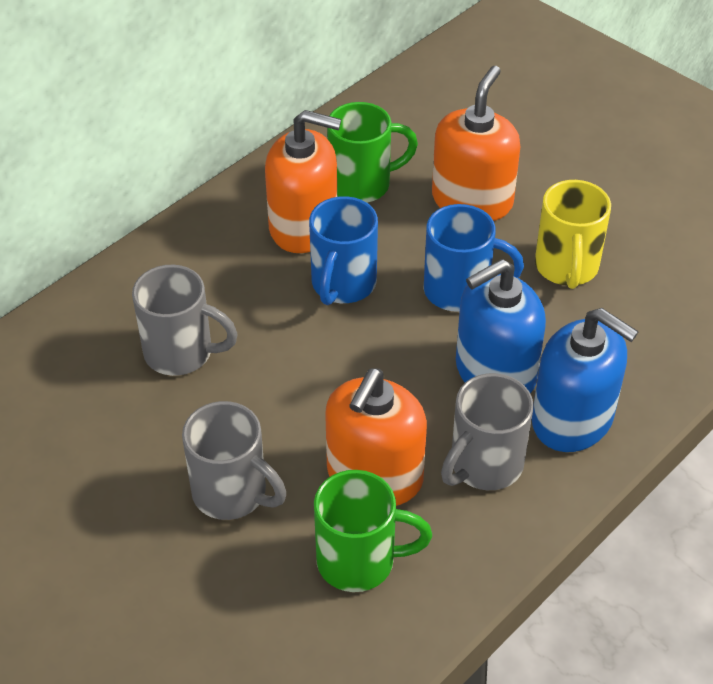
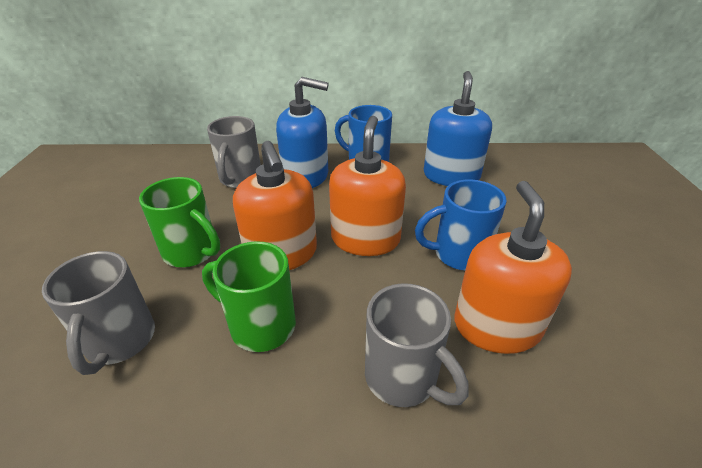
yellow mug: [535,180,611,289] = 1 -> none = 0

